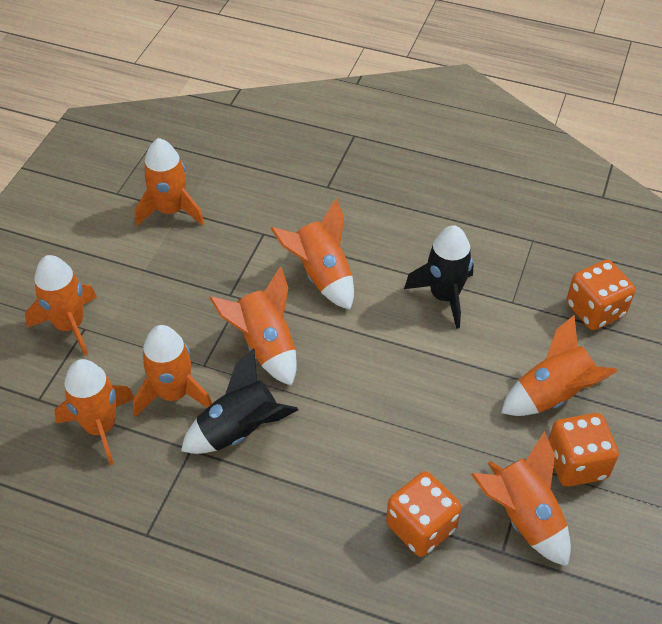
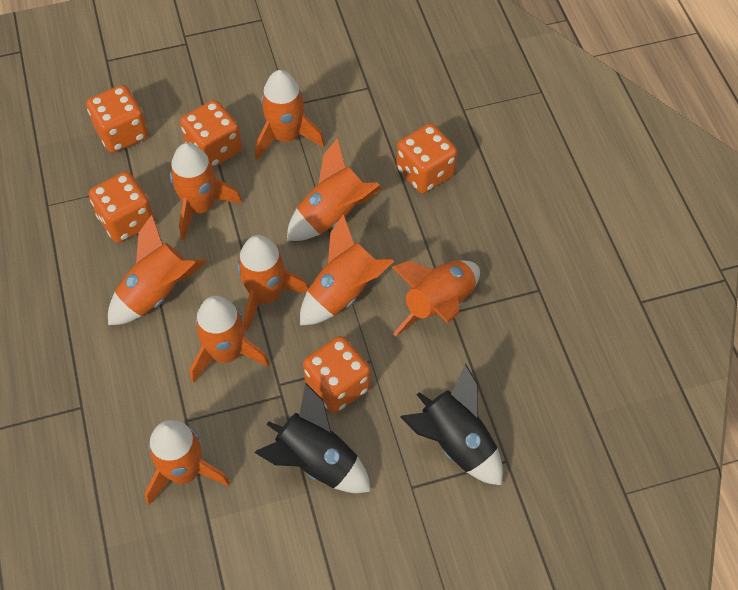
orange dice: [386,471,461,557] [548,413,619,487] [566,260,635,330] = 3 -> [86,85,148,153] [89,172,155,243] [180,100,242,168] [303,336,370,413] [396,123,457,193] = 5
orange rocket: [25,255,97,356] [54,359,134,465] [133,325,212,417] [135,138,204,227] [210,267,297,386] [271,198,354,310] [471,431,571,567] [501,315,618,416] = 8 -> [108,215,207,325] [145,420,230,505] [170,143,242,240] [190,296,270,383] [237,235,309,331] [255,70,325,160] [287,138,382,241] [300,214,394,325] [392,260,480,336] = 9

